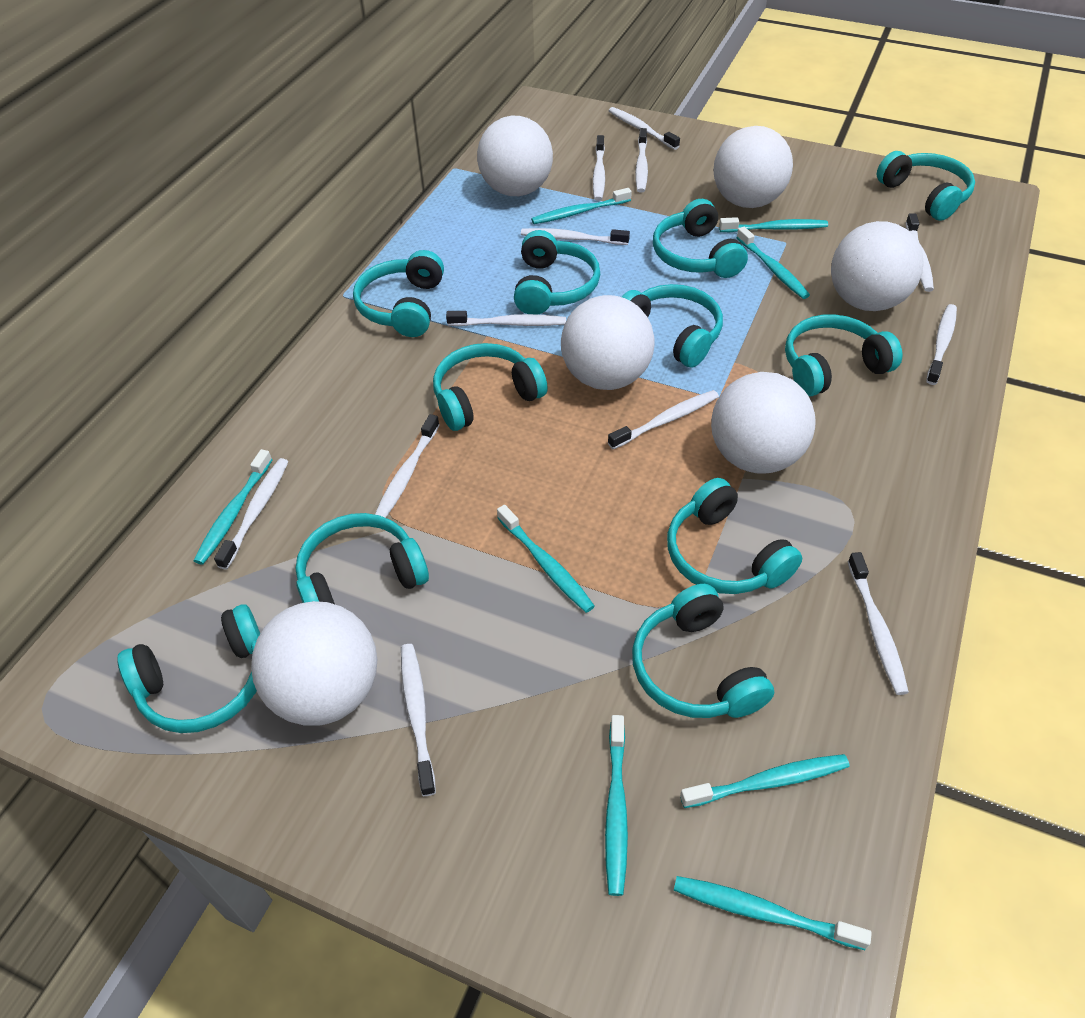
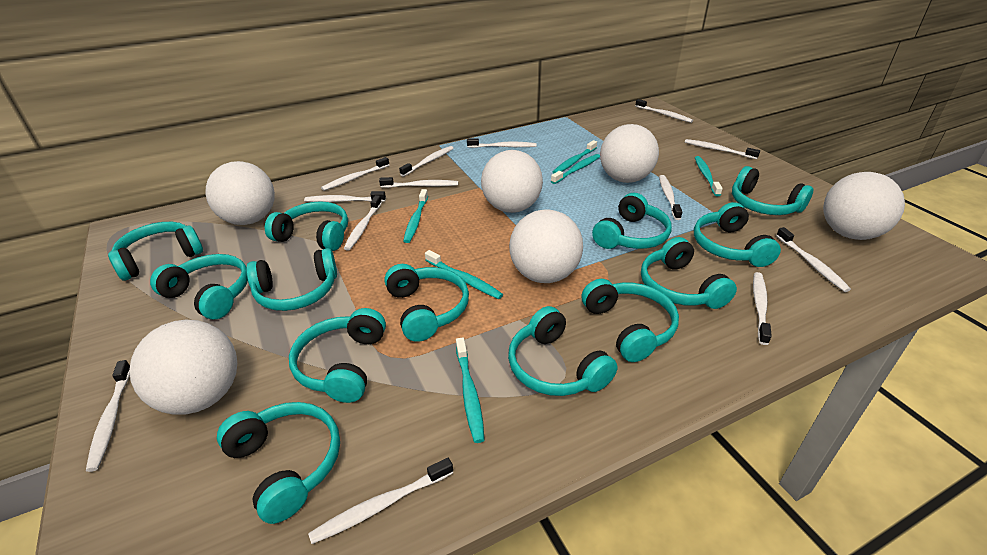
turquoise headphones: [117,605,260,733] [295,513,429,604] [353,250,444,337] [433,343,548,431] [514,230,600,315] [622,284,723,368] [632,584,774,718] [653,199,748,278] [667,478,802,594] [785,314,902,396] [877,151,975,221] = 11 -> [108,222,203,281] [150,254,248,319] [217,402,340,524] [246,248,337,311] [265,201,348,251] [289,308,386,403] [384,264,469,342] [508,306,618,396] [581,279,679,362] [592,193,672,249] [641,237,737,309] [694,202,781,267] [732,166,813,215] = 13
turquoise toothbrush: [193,449,272,565] [497,505,595,613] [531,188,632,224] [605,715,628,896] [674,876,872,950] [680,754,850,808] [719,217,828,232] [736,227,810,299] = 8 -> [403,189,428,243] [425,250,503,299] [456,338,485,443] [551,154,600,184] [553,140,597,174] [695,156,723,196] = 6
white toothbrush: [214,458,288,569] [375,414,439,518] [401,644,436,796] [446,311,566,326] [521,228,630,245] [593,135,605,201] [608,390,719,449] [609,107,680,150] [635,128,648,193] [847,552,909,695] [906,213,934,292] [926,304,957,385] = 12 -> [86,360,130,472] [304,191,386,202] [308,458,453,544] [321,157,389,191] [344,195,382,251] [379,177,458,188] [399,146,453,176] [467,138,537,148] [635,99,693,123] [659,175,682,220] [685,139,760,159] [753,272,772,345] [776,227,851,292] = 13

